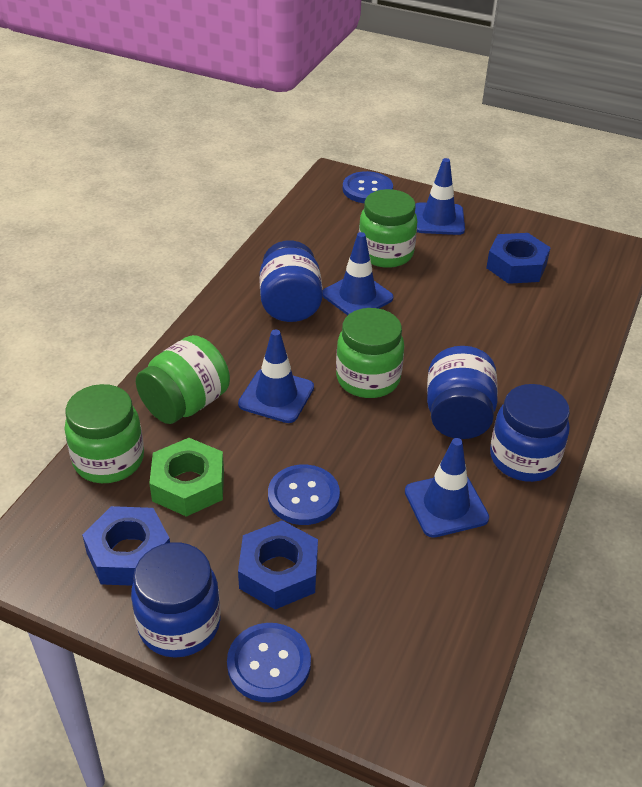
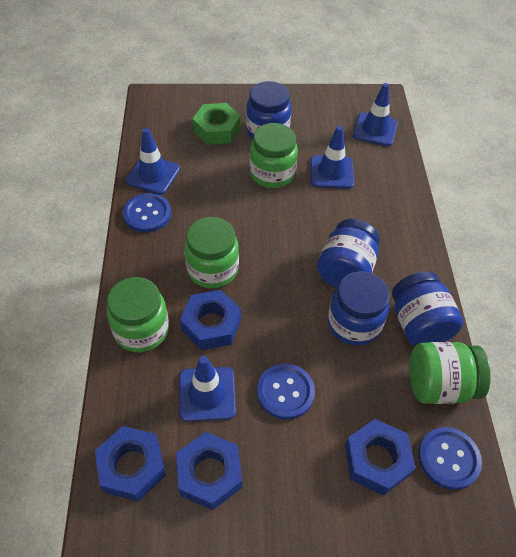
blue nut: [82,506,170,586] [238,520,318,610] [486,233,551,284] = 3 -> [95,426,166,502] [176,432,242,510] [180,290,241,350] [345,419,416,495] = 4

